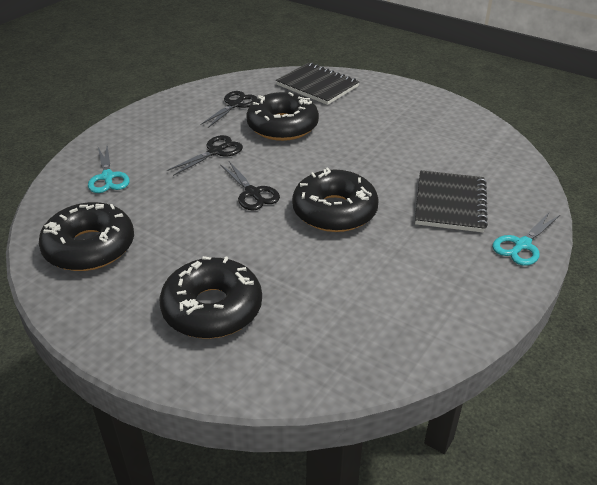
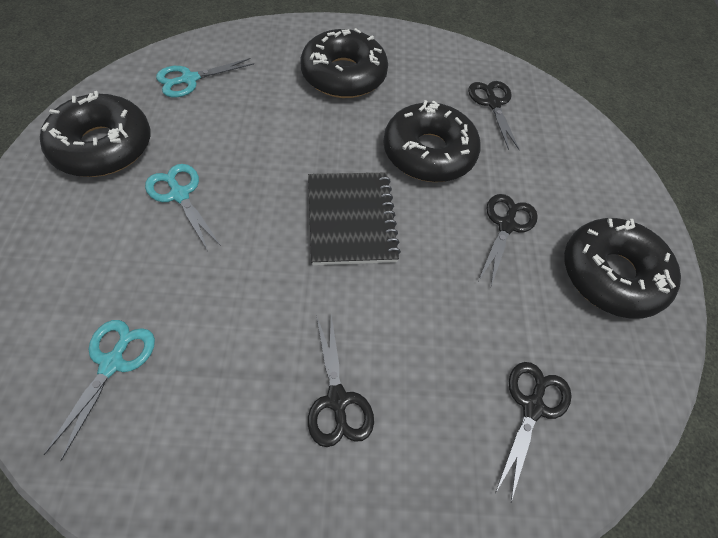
black notebook: [276,63,359,105] [415,170,488,233] = 2 -> [308,173,401,265] = 1
black scissors: [167,135,243,176] [200,91,258,128] [220,161,280,211] = 3 -> [308,315,374,447] [468,81,520,150] [479,194,538,286] [495,362,572,502] = 4
turquoise scissors: [88,146,130,193] [492,212,560,266] = 2 -> [44,320,155,461] [145,164,221,251] [156,58,254,98] = 3

